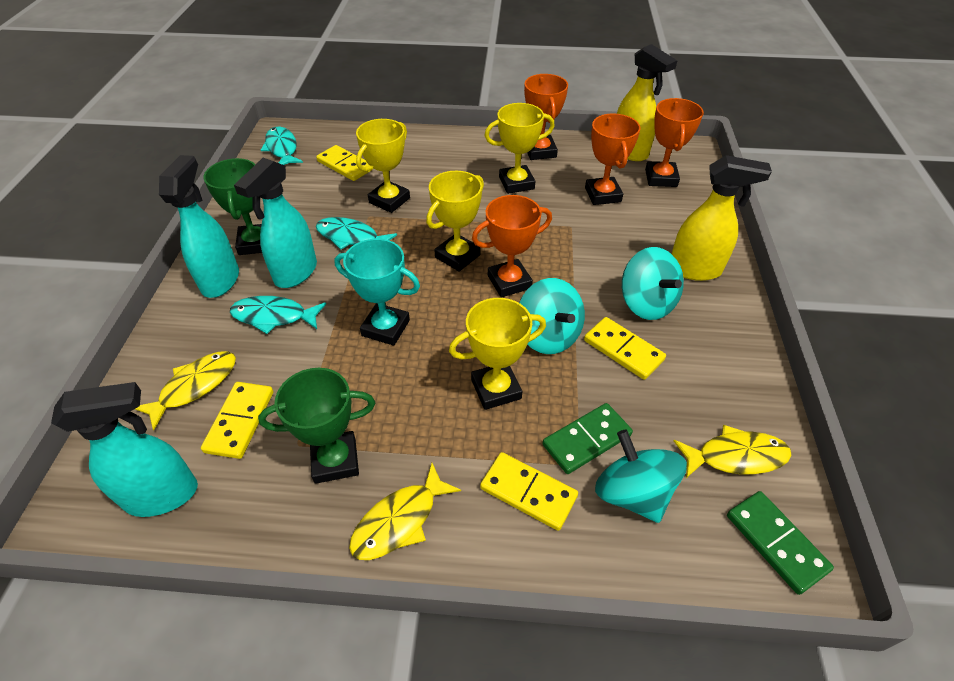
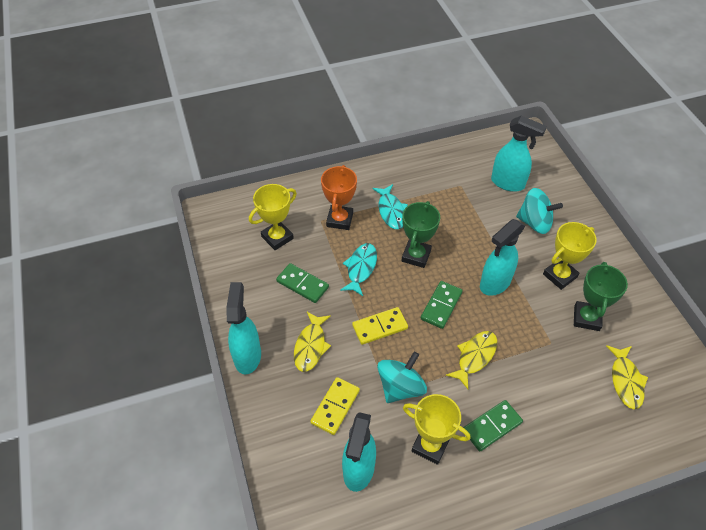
green domino: [543,403,633,474] [727,491,834,595] = 2 -> [276,263,329,303] [421,281,463,329] [463,400,523,452] = 3
orange trophy: [472,195,552,298] [524,74,568,160] [585,114,640,205] [645,98,704,187] = 4 -> [321,165,357,230] = 1
turquoise fish: [230,296,326,334] [261,127,303,165] [316,217,397,250] = 3 -> [340,243,377,296] [372,184,408,229] = 2
turquoise spinning top: [519,278,585,354] [595,430,687,523] [622,247,684,320] = 3 -> [377,352,427,403] [516,188,563,234] = 2
turquoise spray bottle: [51,382,198,517] [159,155,239,298] [234,158,317,288] = 3 -> [226,282,261,375] [342,412,376,492] [480,219,525,296] [491,116,547,192] = 4
turquoise trophy: [334,239,420,346] = 1 -> none = 0
yellow domino: [201,382,273,459] [316,145,373,181] [480,452,578,531] [584,317,666,380] = 4 -> [310,377,360,435] [352,307,408,345] = 2
yellow spray bottle: [617,44,677,161] [672,155,772,281] = 2 -> none = 0
yellow trophy: [356,119,410,213] [426,171,484,272] [449,298,546,410] [484,103,555,194] = 4 -> [249,184,297,250] [403,394,471,465] [543,222,597,290] = 3

